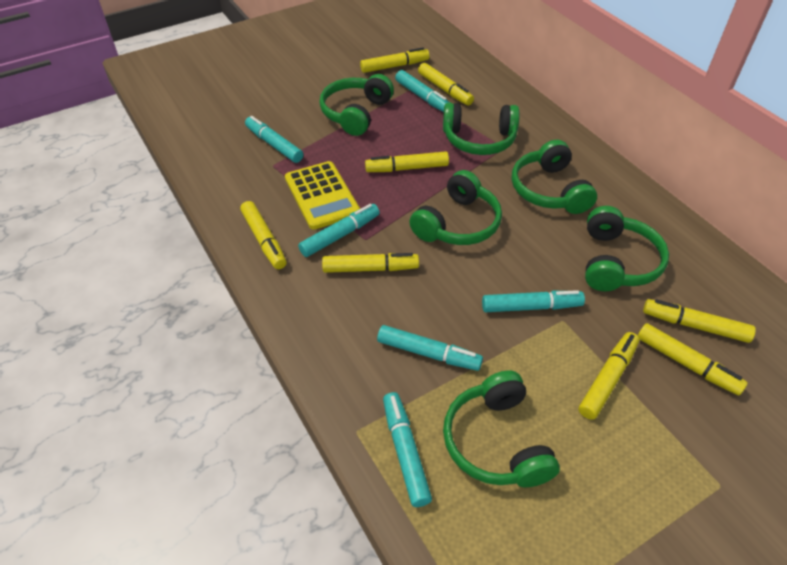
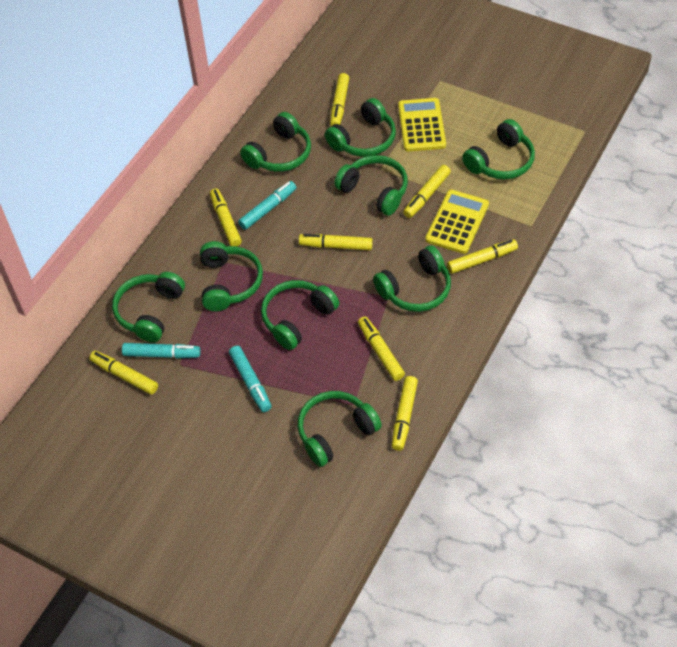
green headphones: [319,74,394,136] [409,170,502,245] [443,103,519,155] [443,371,560,487] [512,140,597,214] [585,206,669,291] = 6 -> [112,272,185,342] [200,241,263,311] [240,112,311,172] [261,280,339,350] [297,391,382,467] [325,98,396,157] [334,155,408,216] [373,245,451,312] [462,119,535,180] = 9
turquoise marker: [245,116,303,163] [298,204,380,257] [377,325,483,371] [383,392,432,507] [395,70,450,112] [482,290,585,312] = 6 -> [122,343,201,358] [229,346,272,412] [238,181,296,230] = 3
yellow calculator: [285,161,360,230] = 1 -> [398,98,446,152] [425,189,489,254] = 2

